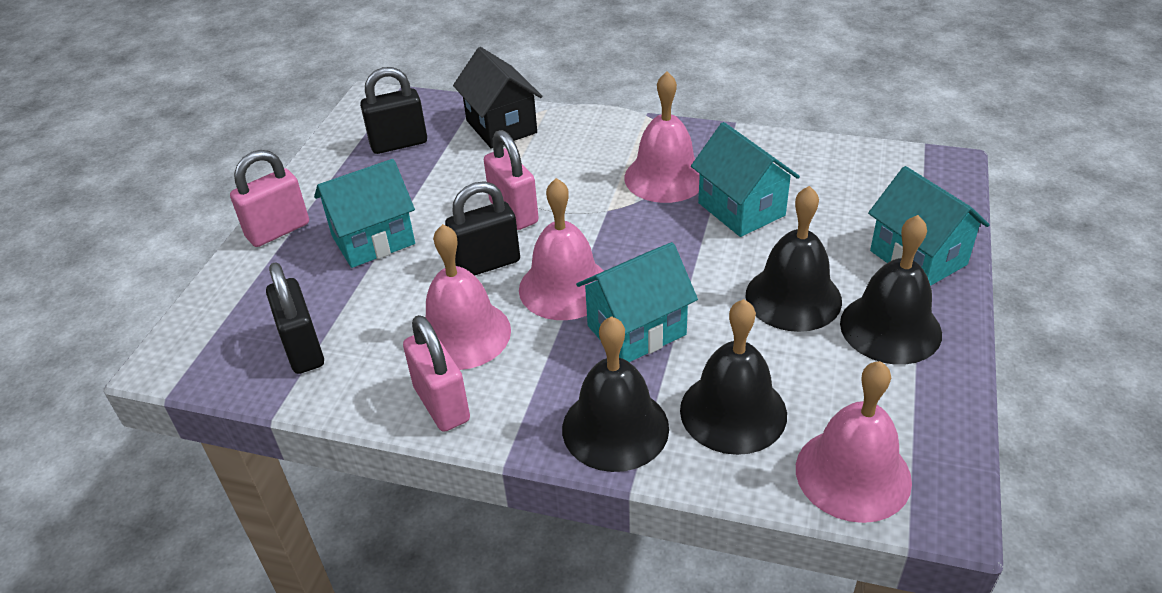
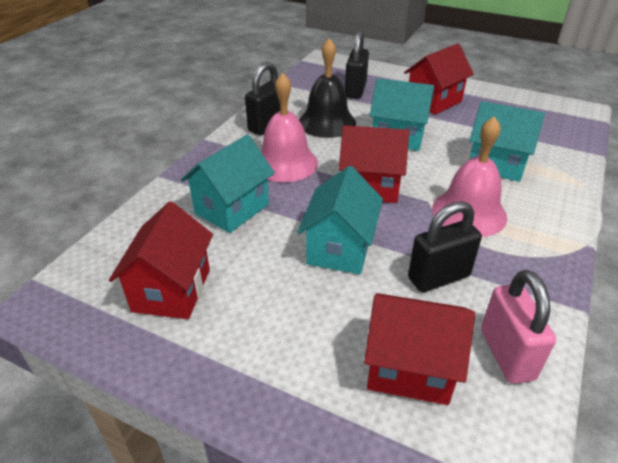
black bell: [562,316,669,472] [680,299,787,455] [745,186,842,332] [840,215,942,365] = 4 -> [299,38,356,138] = 1
black house: [453,47,542,149] = 1 -> none = 0
pink bell: [425,224,511,370] [519,178,604,320] [624,72,700,203] [796,361,912,523] = 4 -> [261,73,318,182] [432,116,507,237] = 2
pink padlock: [230,150,309,247] [403,315,470,432] [484,130,539,230] = 3 -> [481,270,556,384] = 1
red house: none = 0 -> [109,201,213,319] [339,125,409,203] [364,293,475,405] [404,43,474,115] = 4

